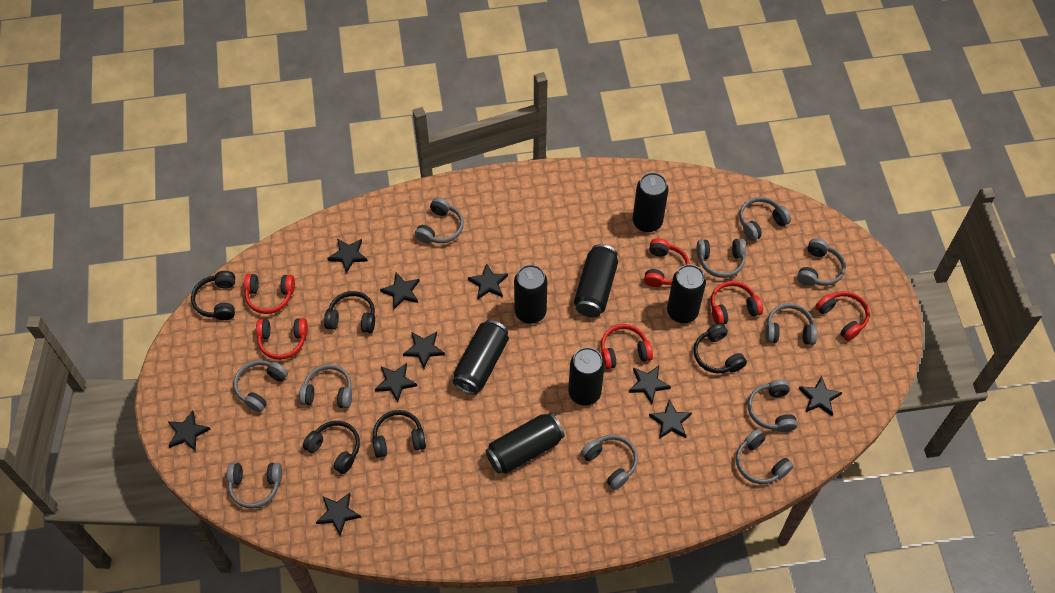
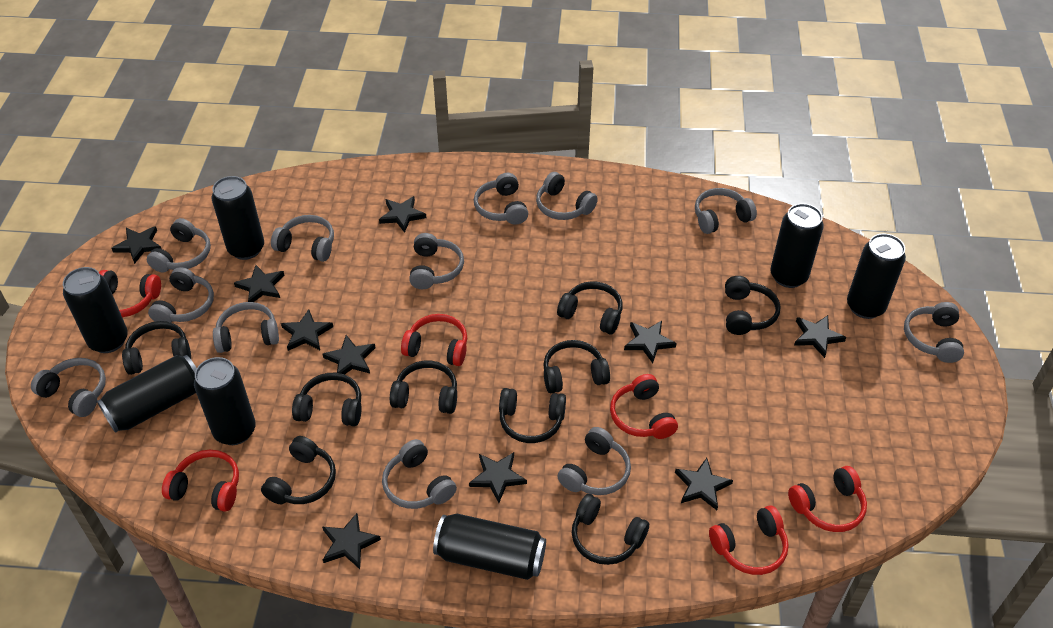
black headphones: [191,271,235,320] [303,421,360,474] [324,291,375,333] [372,410,426,458] [694,323,747,373] = 5 -> [122,321,191,375] [261,436,336,504] [292,373,362,426] [390,360,457,414] [499,388,566,443] [543,340,610,393] [557,281,623,335] [572,494,649,565] [725,276,780,335] = 9
grey headphones: [227,463,282,509] [234,360,288,412] [299,364,352,408] [415,197,464,244] [581,435,638,490] [697,239,746,278] [736,429,793,484] [739,197,791,241] [748,379,798,432] [765,303,817,345] [797,238,846,286] = 11 -> [31,358,106,417] [147,218,211,273] [148,267,214,323] [213,302,279,353] [271,215,334,262] [382,439,457,509] [409,233,464,289] [474,173,528,225] [536,172,598,220] [557,427,631,495] [695,188,757,234] [904,302,964,363] = 12

